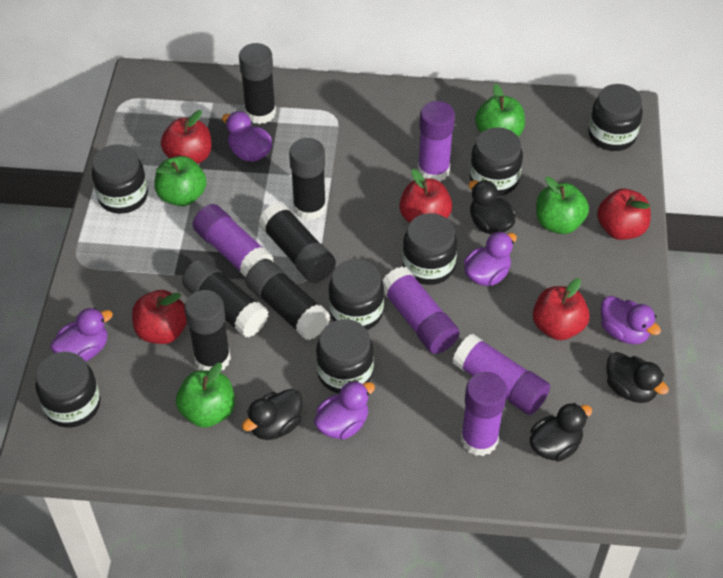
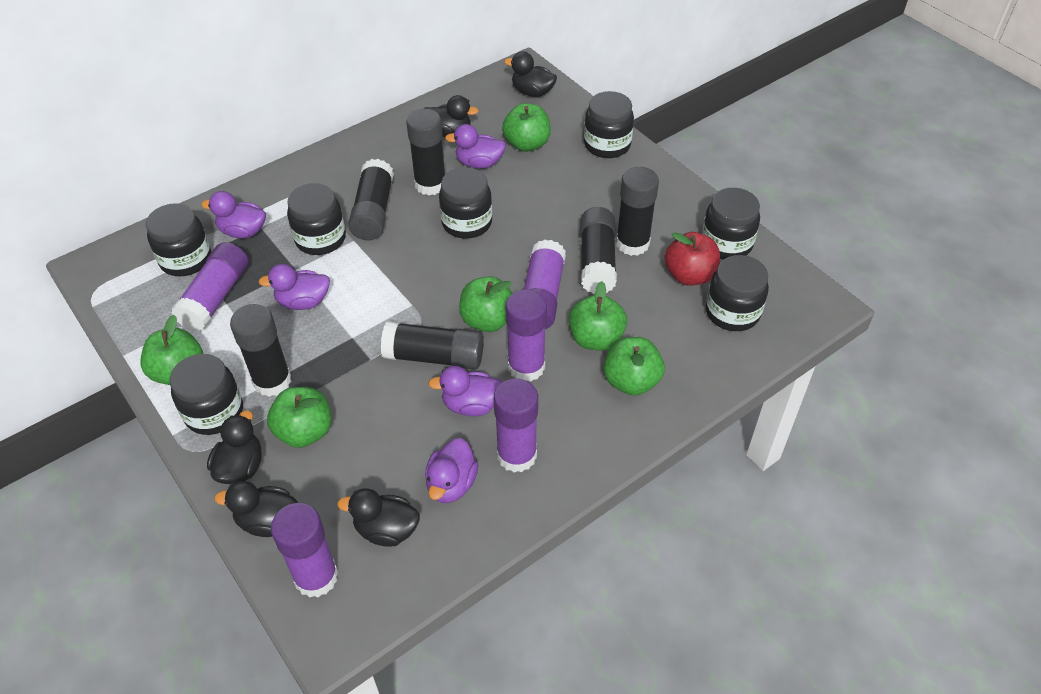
black duck: [242,389,302,440] [469,180,516,234] [530,403,592,462] [606,352,669,403] = 4 -> [207,410,262,484] [215,481,298,537] [337,488,420,547] [423,95,479,137] [504,51,557,97] = 5
green apple: [154,156,207,206] [176,363,235,428] [475,84,525,137] [536,177,589,234] = 4 -> [140,315,203,385] [267,387,331,448] [459,276,513,332] [502,103,551,152] [569,281,627,351] [604,337,665,396] = 6
red apple: [132,290,187,344] [161,110,212,164] [399,169,452,223] [533,278,590,340] [597,189,651,240] = 5 -> [664,232,720,286] = 1

